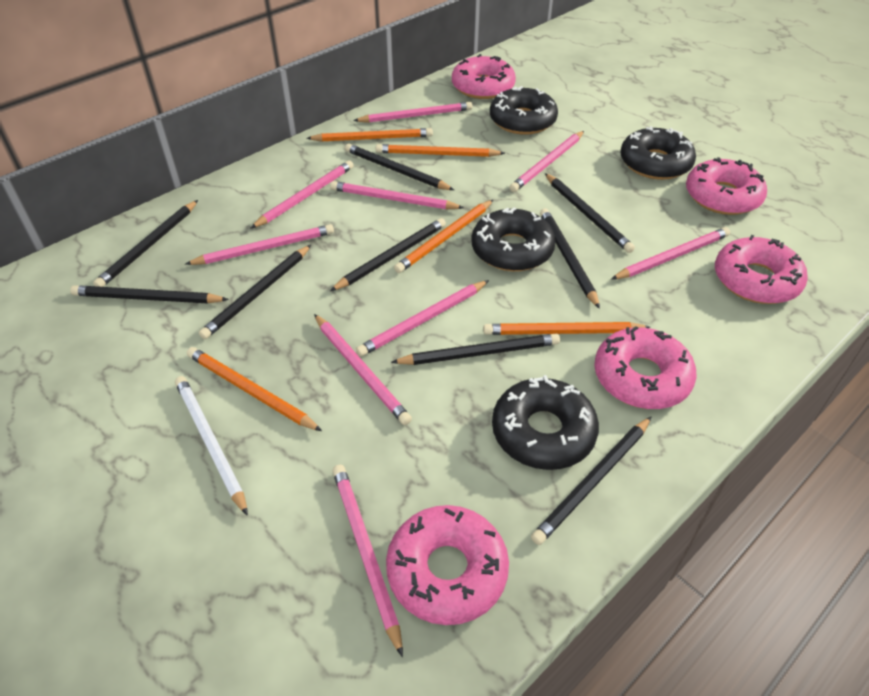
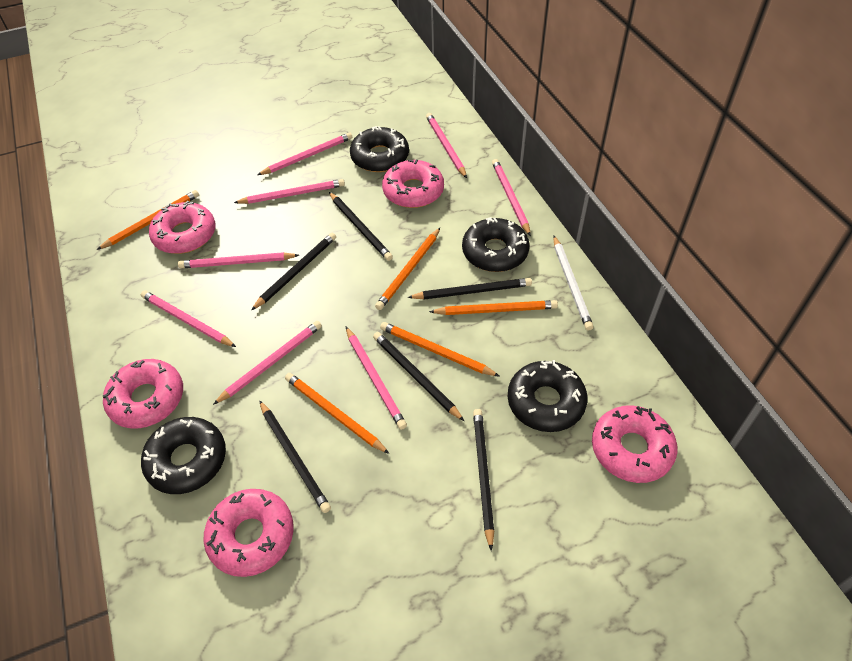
black pencil: [70,285,229,304] [93,200,198,287] [199,245,311,339] [330,218,446,291] [345,143,454,190] [391,334,560,365] [531,417,651,545] [540,208,600,309] [545,173,635,253] = 9 -> [251,233,336,310] [259,400,331,513] [329,192,393,261] [373,332,464,421] [407,278,532,300] [473,409,494,551] = 6
pink pencil: [185,224,334,265] [250,160,354,229] [314,314,412,425] [330,181,464,209] [332,465,403,657] [353,102,472,123] [356,280,489,357] [510,131,584,192] [611,227,730,280] = 9 -> [141,291,236,347] [178,252,299,269] [213,321,322,405] [234,179,345,204] [258,132,352,175] [346,327,407,430] [426,113,467,178] [492,159,531,236] = 8

